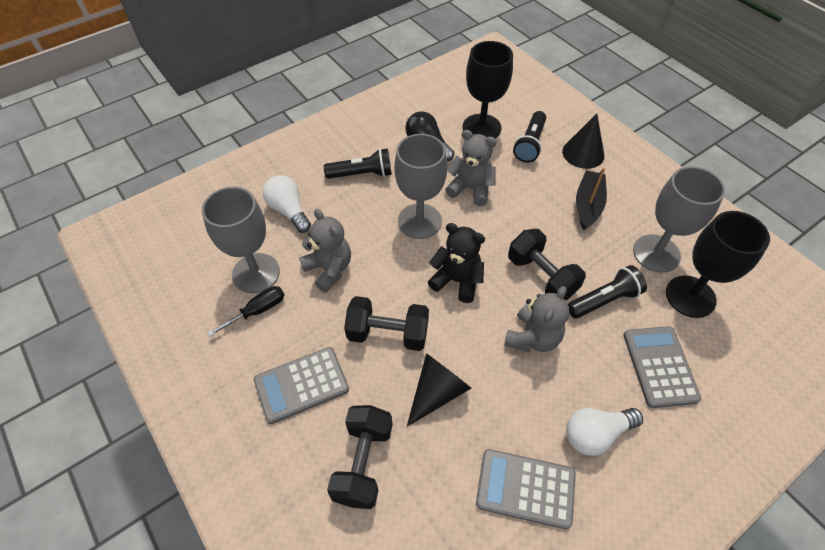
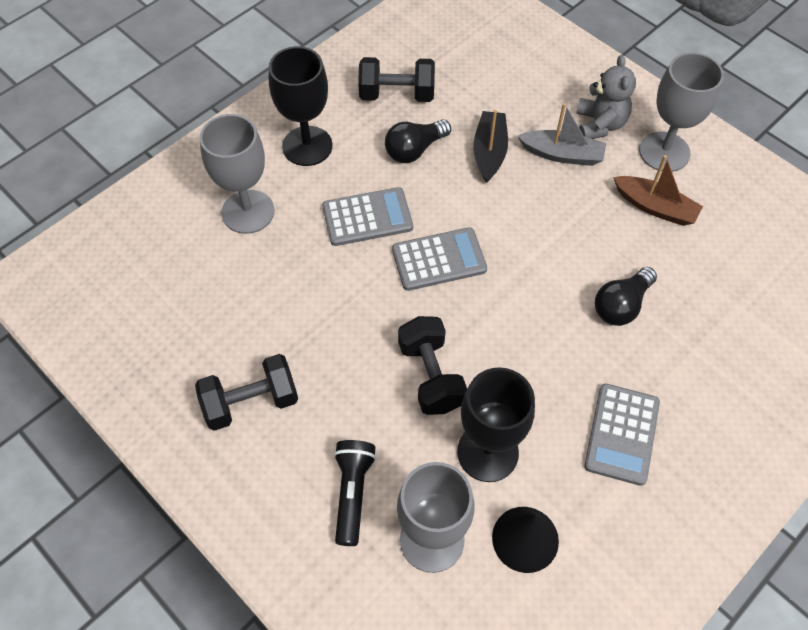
black cone: [407,353,471,427] [562,114,604,169] = 2 -> [492,507,559,573] = 1
black flashlight: [324,148,392,179] [513,111,546,163] [568,265,647,318] = 3 -> [334,440,376,546] = 1
black light bulb: [405,111,455,161] = 1 -> [385,119,451,163] [595,267,657,326] = 2
black screwdriver: [207,286,284,337] = 1 -> none = 0
black teddy bear: [428,223,485,303] = 1 -> none = 0
brown boat: none = 0 -> [613,155,703,226] = 1
grey boat: none = 0 -> [518,103,606,166] = 1
grey teddy bear: [299,209,351,293] [445,130,497,206] [504,286,569,352] = 3 -> [576,55,636,139] = 1
white light bulb: [263,175,311,233] [566,408,643,456] = 2 -> none = 0

